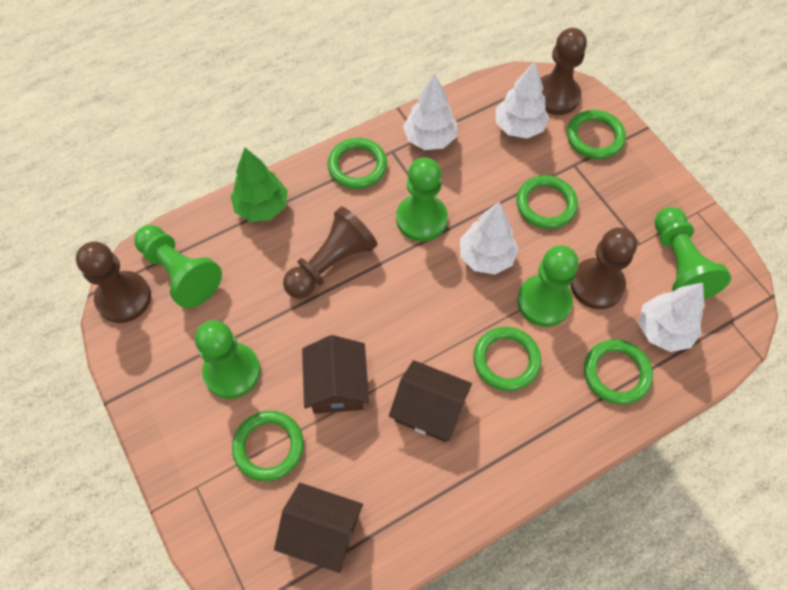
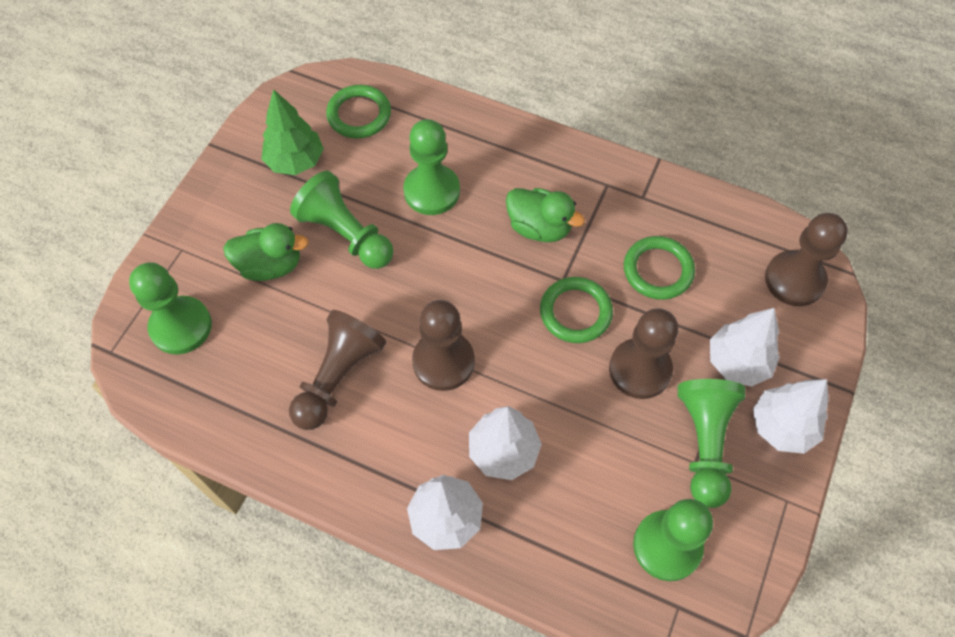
brown house: [274,483,363,573] [302,335,369,414] [389,360,472,442] = 3 -> none = 0
green duck: none = 0 -> [223,223,309,281] [506,188,585,242] = 2
green ring: [232,411,304,481] [327,138,387,189] [473,327,541,391] [516,175,578,229] [567,110,626,159] [584,339,653,405] = 6 -> [326,85,391,139] [540,277,613,343] [624,236,695,300] = 3

